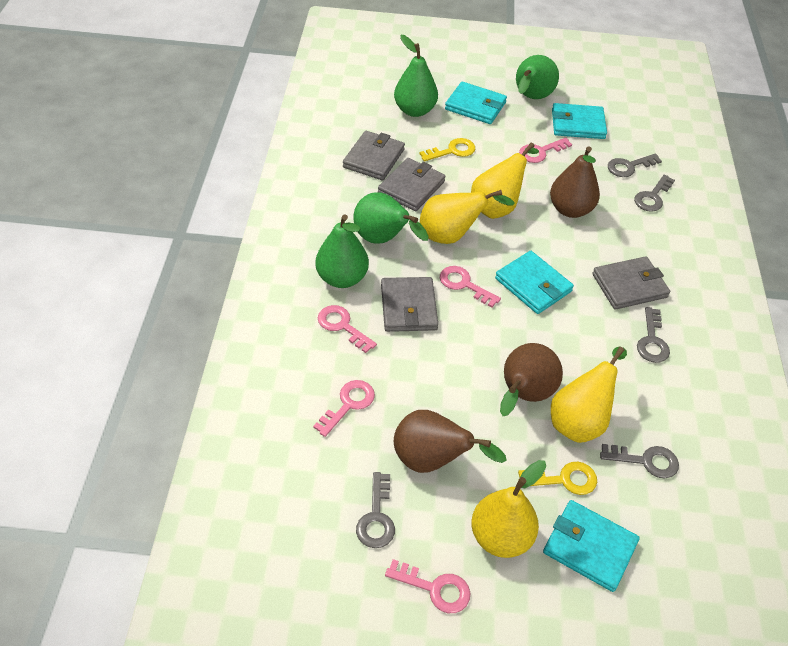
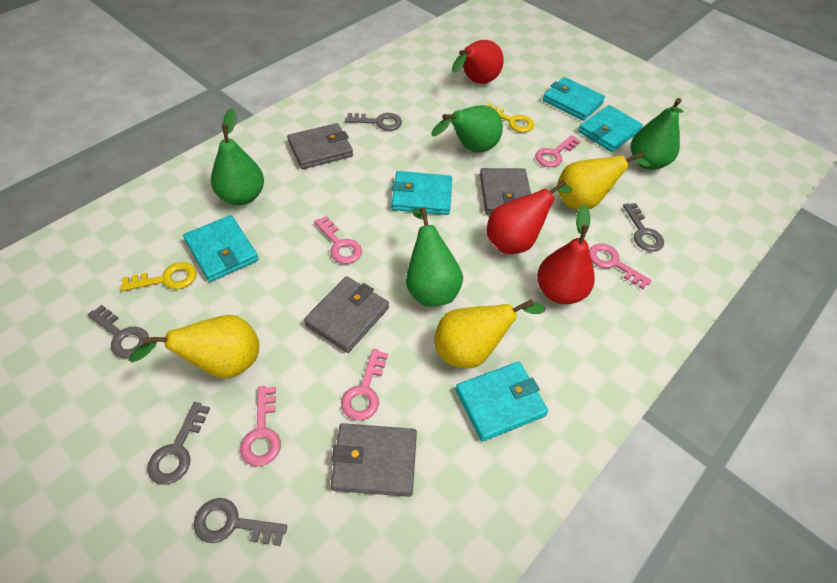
brown pear: [394,410,507,473] [500,343,563,416] [550,146,600,218] = 3 -> none = 0
red pear: none = 0 -> [452,40,503,84] [487,180,572,254] [537,205,595,304] = 3
turquoise wallet: [445,82,507,124] [495,251,574,314] [543,500,640,592] [552,103,607,139] = 4 -> [183,215,259,282] [392,171,452,215] [455,362,548,442] [543,77,605,121] [578,105,643,152] = 5
yellow pear: [420,190,515,244] [471,142,539,219] [471,460,546,558] [551,346,627,443] = 4 -> [128,315,259,379] [434,299,545,368] [557,152,650,210] = 3

